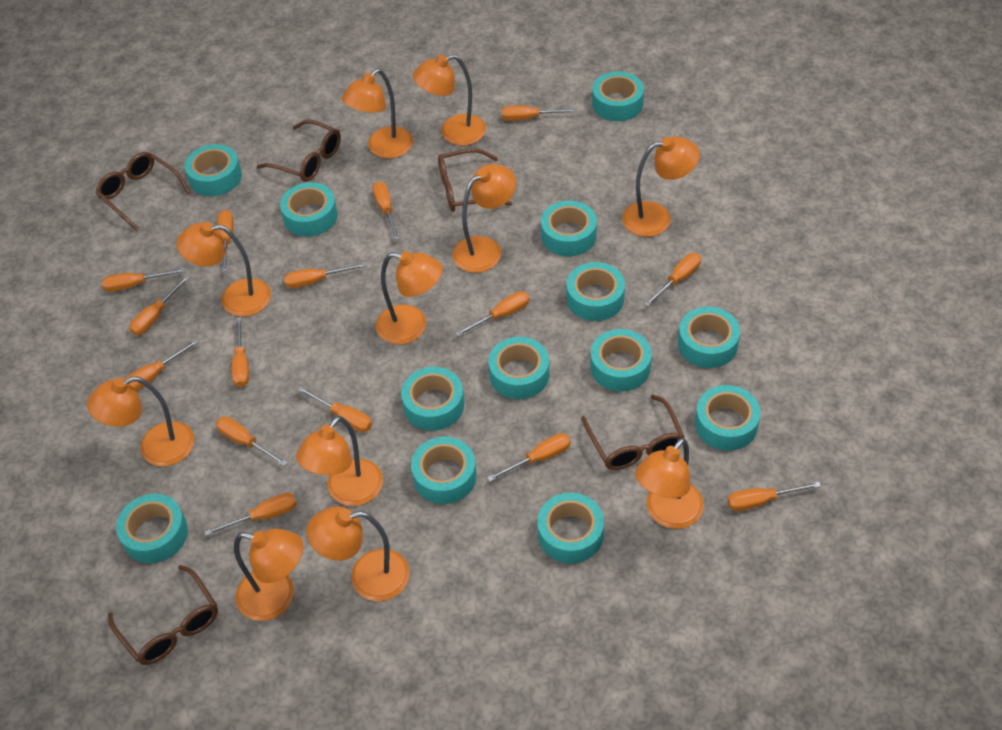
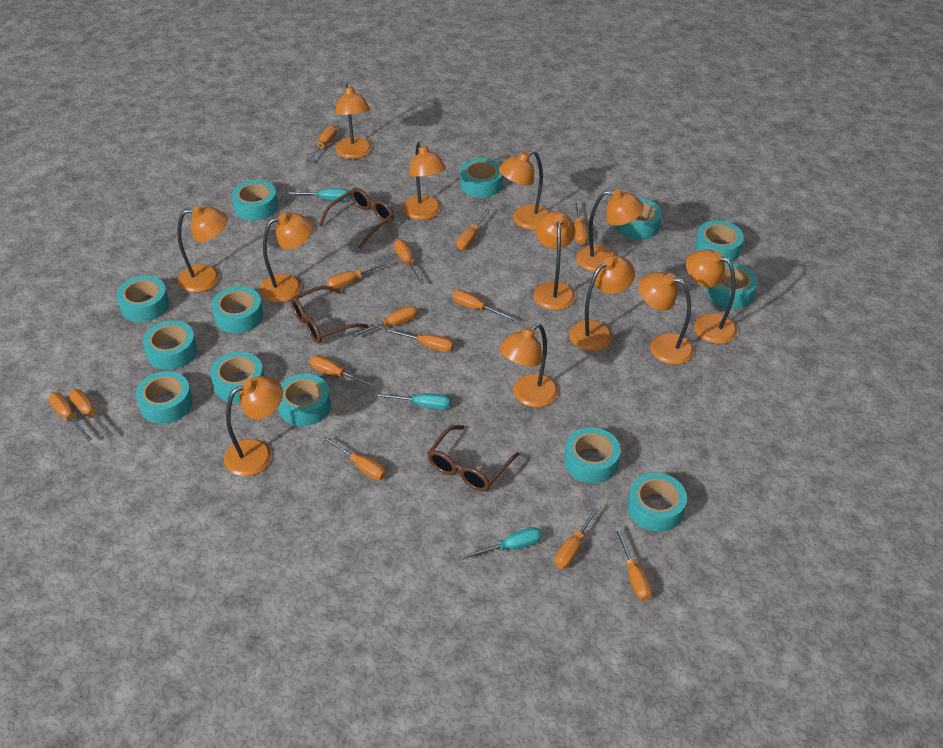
brown glasses: [96,152,191,231] [108,565,218,665] [257,119,341,182] [438,148,512,212] [581,395,685,470] = 5 -> [290,286,369,343] [319,188,394,249] [427,425,520,492] = 3
orange lamp: [87,376,194,467] [176,222,271,317] [234,528,303,621] [296,416,383,506] [307,507,409,601] [342,69,413,159] [376,251,442,345] [413,54,486,145] [452,164,516,273] [622,136,700,237] [635,438,704,529] = 11 -> [177,206,228,293] [224,376,283,476] [260,213,313,302] [335,83,372,159] [402,141,446,220] [499,150,550,230] [499,323,558,407] [534,211,575,310] [569,255,635,351] [576,189,644,272] [638,272,694,365] [686,249,737,344] = 12
orange screwdriver: [102,268,185,292] [124,339,199,391] [129,275,190,335] [204,493,297,536] [216,416,288,466] [218,210,233,272] [232,317,249,387] [284,263,366,288] [298,387,372,432] [373,182,400,240] [455,291,529,336] [487,433,571,482] [502,106,577,121] [644,253,701,307] [727,482,821,511] = 15 -> [48,393,92,441] [69,389,114,437] [305,126,337,162] [310,355,376,387] [323,436,386,480] [327,261,390,289] [351,306,417,337] [385,328,454,352] [394,240,425,284] [452,290,516,321] [456,209,490,250] [555,505,601,569] [575,200,588,245] [614,527,652,601] = 14
turquoise screwdriver: none = 0 -> [286,188,349,201] [374,393,450,410] [460,527,542,560] = 3

